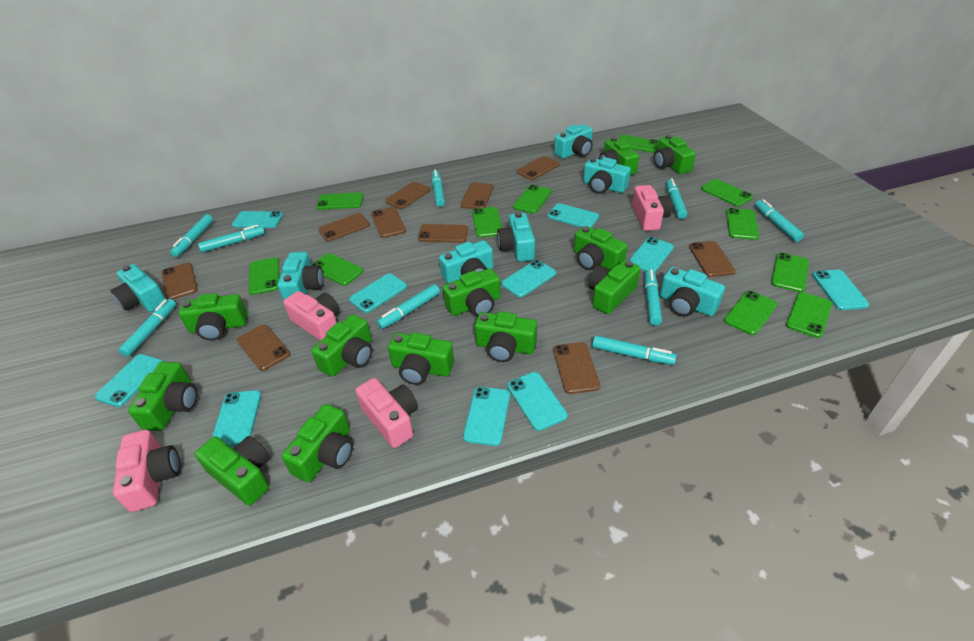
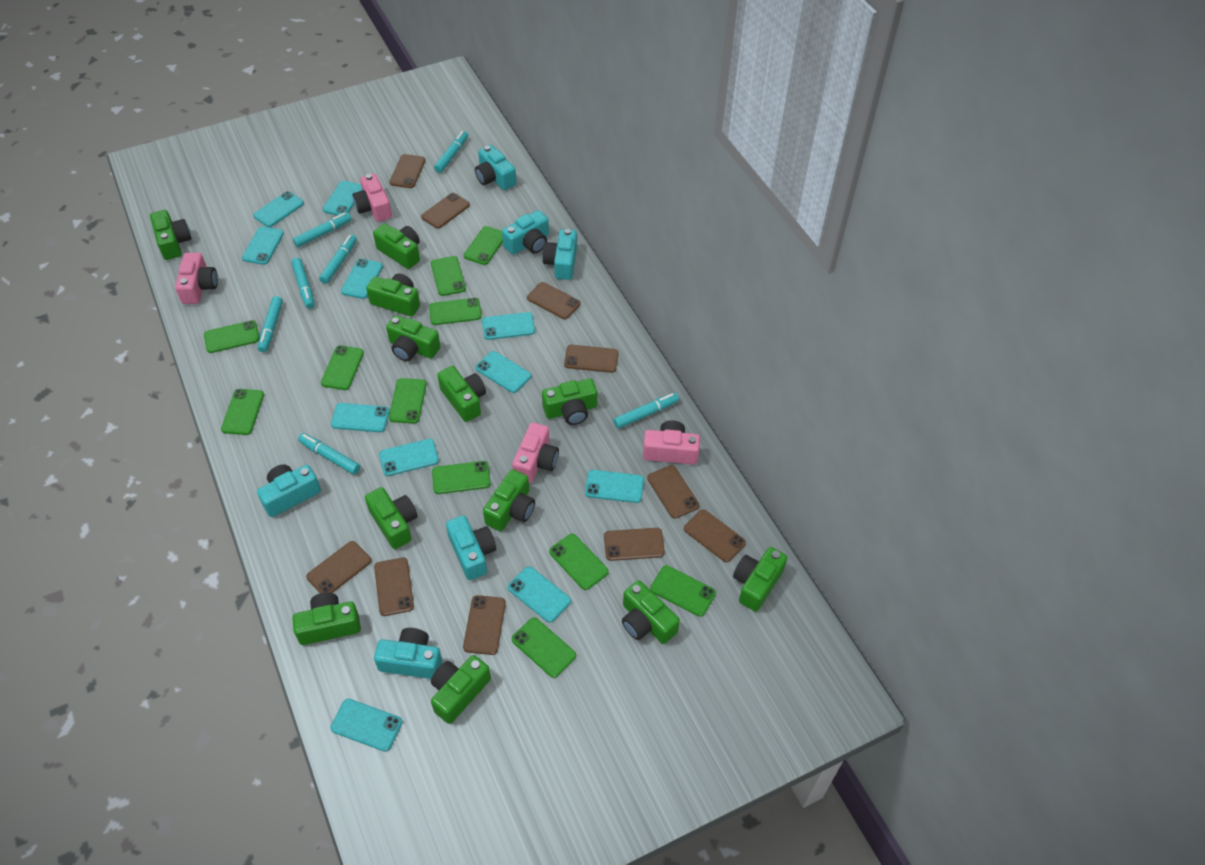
turquoise camera: [111,264,166,312] [278,252,324,301] [439,240,493,284] [497,212,535,262] [554,124,593,159] [583,157,631,194] [660,267,725,317] = 7 -> [257,464,321,517] [374,628,442,679] [446,515,496,580] [475,145,516,190] [502,210,549,255] [542,229,577,280] = 6
turquoise marker: [118,299,176,357] [170,214,213,257] [198,225,265,253] [377,284,440,329] [432,170,445,207] [592,335,677,365] [645,269,662,326] [666,178,688,219] [755,199,804,242] = 9 -> [258,296,283,352] [291,258,315,309] [293,212,352,247] [298,433,360,475] [319,234,357,284] [434,131,468,173] [613,393,679,429] = 7
turquoise phone: [95,354,163,407] [212,390,261,447] [232,211,283,228] [349,273,407,313] [463,387,510,446] [501,260,556,297] [507,372,568,431] [547,203,599,228] [628,237,674,272] [812,270,869,310] = 10 -> [242,226,284,265] [253,191,304,227] [323,181,362,216] [330,699,403,752] [331,403,390,432] [341,259,383,299] [379,439,439,476] [475,351,531,393] [482,312,535,340] [508,566,571,622] [585,470,644,503] = 11

